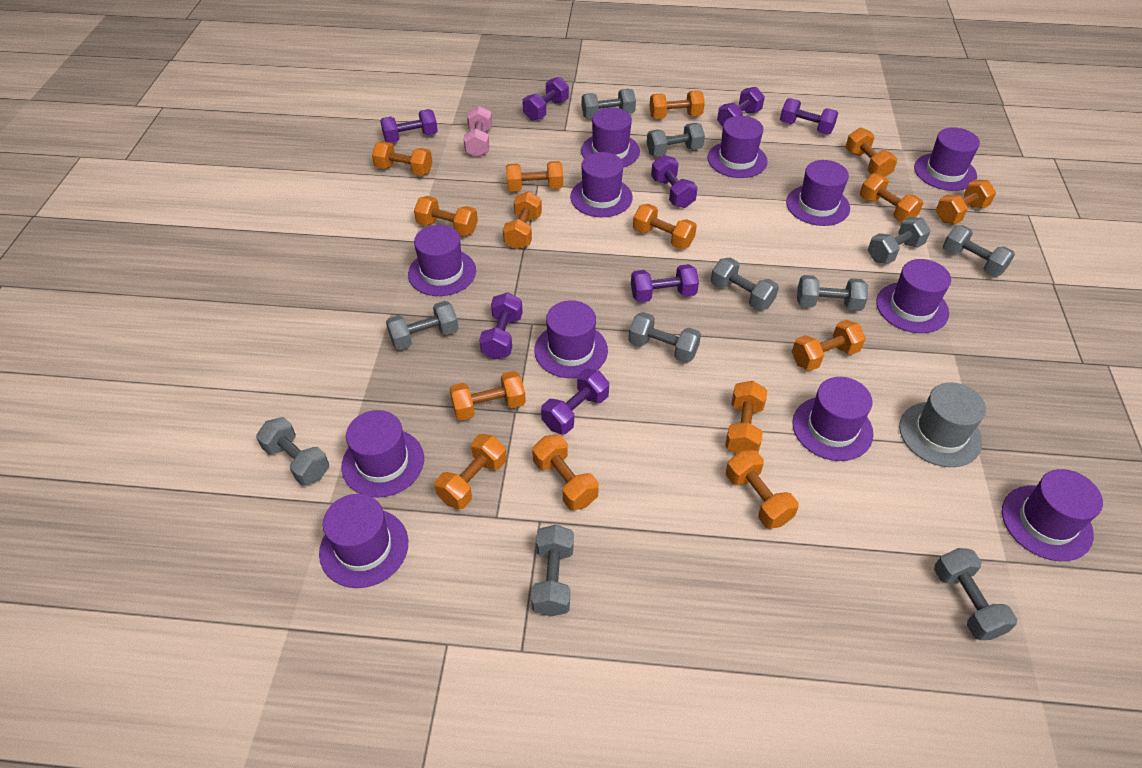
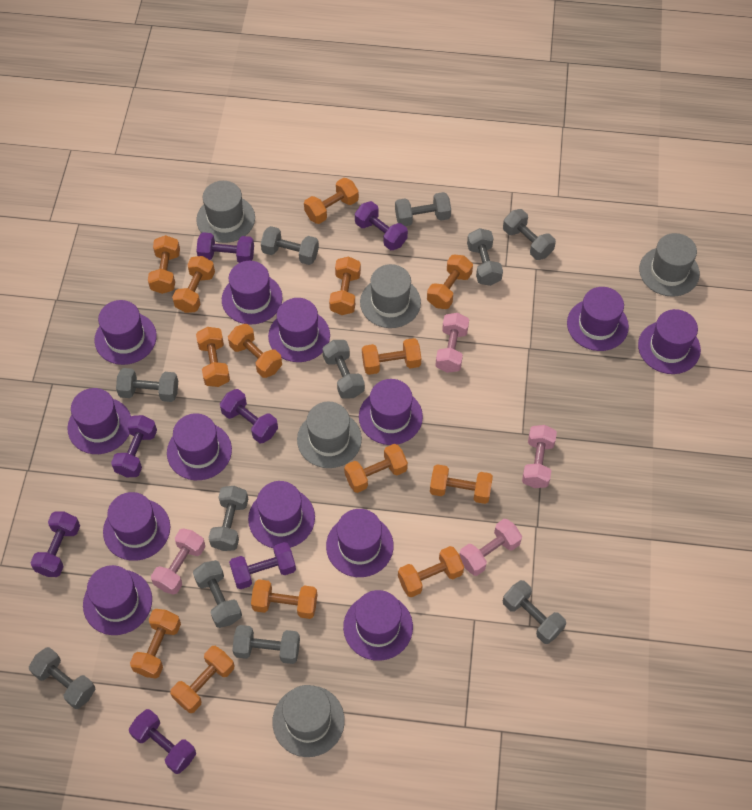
grey hat: [899,382,986,467] = 1 -> [196,181,255,243] [272,685,345,757] [297,402,362,468] [360,264,421,328] [639,233,700,297] = 5
orange dumbbell: [372,141,432,176] [414,196,478,236] [435,434,507,509] [450,371,526,421] [503,191,542,249] [506,161,563,191] [532,435,599,510] [633,204,697,249] [650,91,705,119] [725,381,767,454] [726,450,798,529] [792,320,866,371] [845,128,898,177] [860,173,923,222] [936,180,996,224] = 15 -> [130,609,181,679] [148,235,180,294] [170,646,234,713] [172,256,215,313] [196,327,230,387] [228,324,282,378] [251,579,317,619] [304,178,359,224] [329,257,361,315] [344,444,408,493] [362,338,421,375] [398,546,464,597] [427,255,473,309] [430,464,493,504] = 14
pink dumbbell: [463,106,492,157] = 1 -> [151,528,205,595] [435,313,469,373] [459,519,522,576] [522,425,557,488] = 4
purple dumbbell: [380,109,438,143] [479,292,523,360] [522,77,569,121] [541,369,609,434] [631,264,699,303] [651,155,698,208] [717,87,765,127] [780,98,838,134] = 8 -> [30,512,80,577] [111,415,157,477] [129,709,196,774] [196,232,254,263] [220,389,278,443] [229,542,296,589] [355,201,408,250] = 7
purple hat: [319,494,408,588] [341,410,424,498] [408,225,476,296] [534,300,608,378] [570,152,633,217] [581,107,640,167] [708,116,768,178] [786,160,850,226] [792,377,874,461] [876,259,951,333] [914,127,980,191] [1002,469,1103,561] = 12 -> [67,388,131,454] [83,565,152,635] [94,300,157,365] [103,492,170,561] [167,413,232,480] [222,261,283,325] [248,481,315,548] [268,298,330,362] [326,509,394,577] [343,590,413,661] [359,379,423,445] [567,287,629,351] [638,309,701,374] = 13

